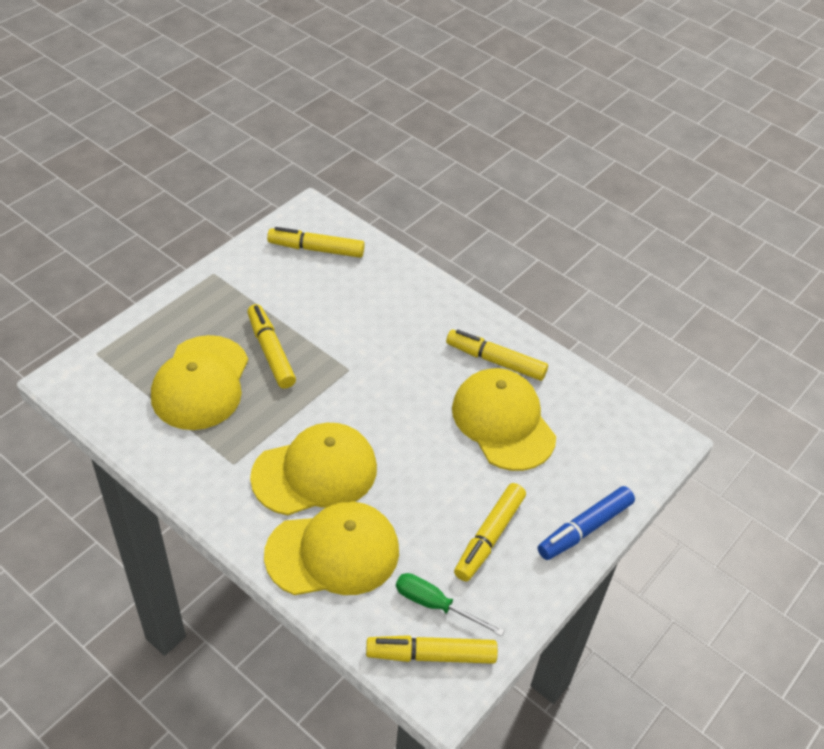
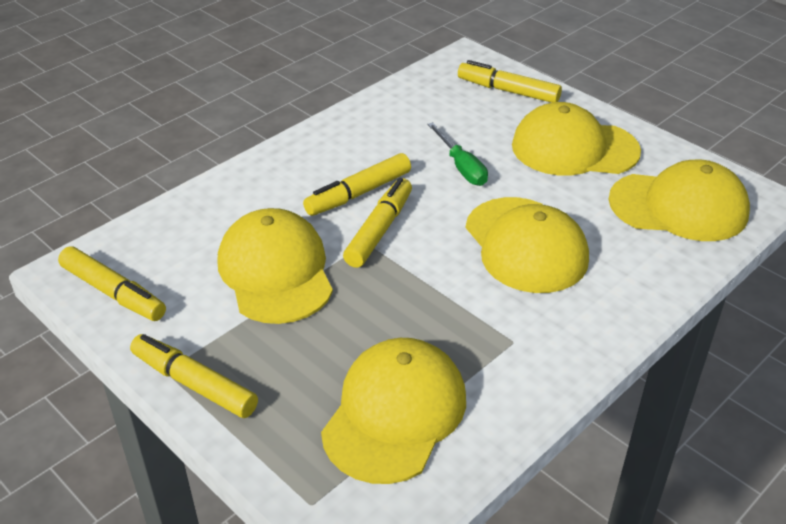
blue marker: [538,486,635,560] = 1 -> none = 0
yellow cap: [151,335,248,430] [250,423,377,515] [264,502,399,595] [452,368,556,471] = 4 -> [218,208,333,324] [321,338,466,484] [466,197,589,293] [512,102,641,176] [608,160,750,241] = 5

